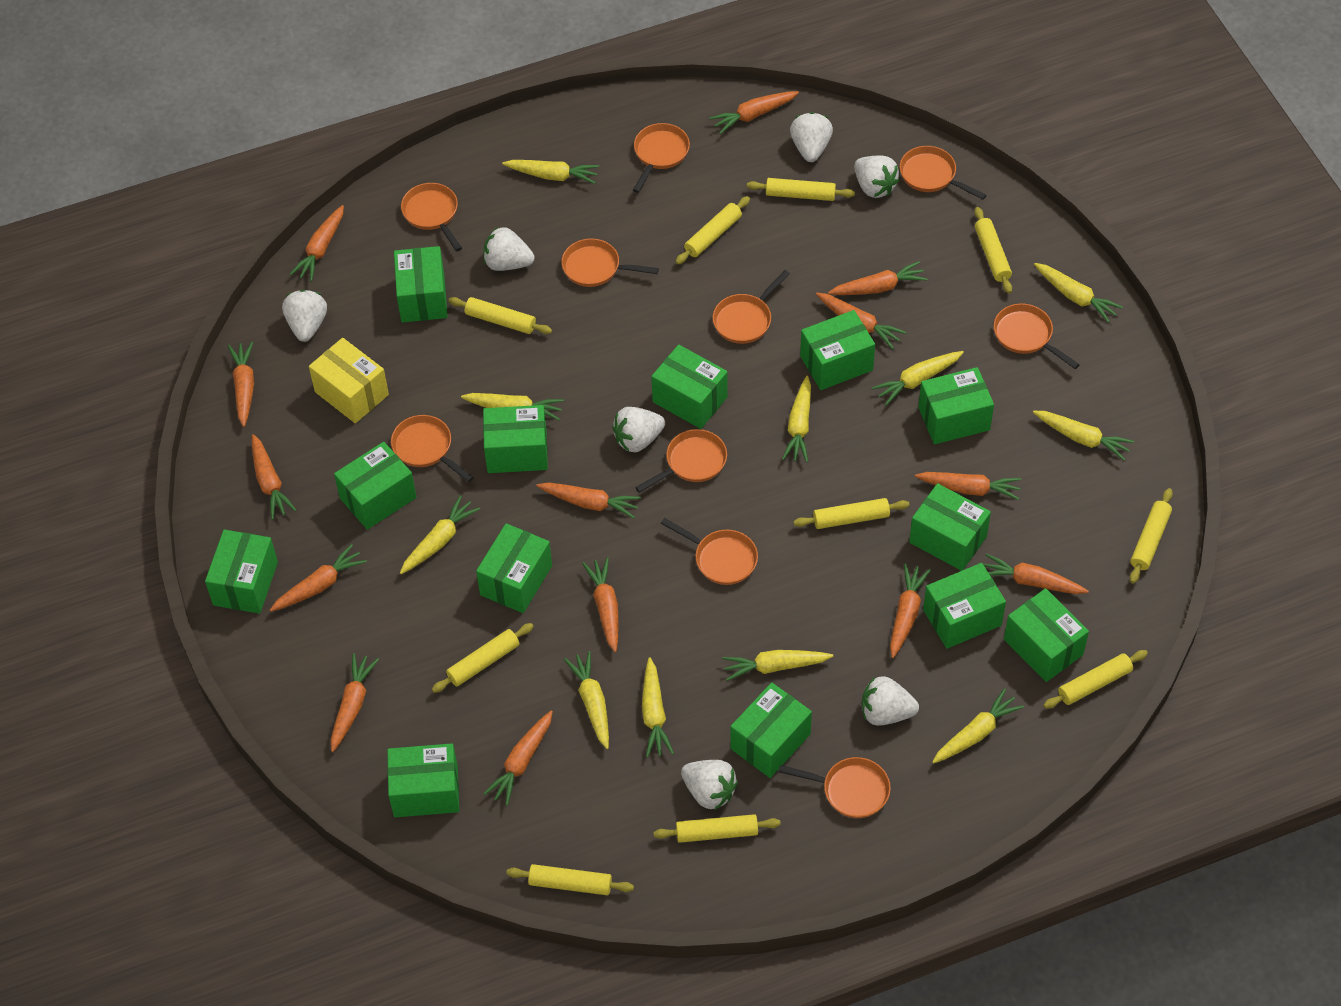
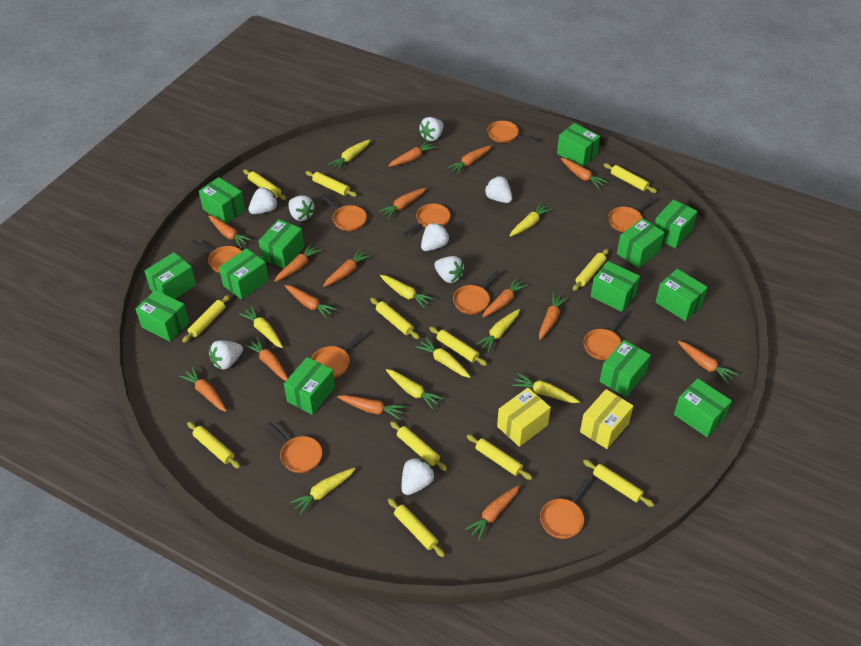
orange carrot: [228,342,254,427] [252,434,297,520] [270,544,367,612] [290,205,344,281] [331,653,379,752] [483,710,553,806] [536,482,641,519] [582,558,619,653] [709,91,799,134] [816,293,906,349] [828,261,928,295] [890,564,931,658] [915,472,1021,500] [983,554,1089,594] = 14 -> [179,367,227,412] [208,215,252,248] [244,337,288,381] [275,243,322,282] [285,285,337,319] [323,249,371,287] [337,395,405,420] [378,188,426,219] [388,141,436,167] [447,145,491,174] [465,485,520,541] [482,278,528,317] [539,293,568,340] [561,158,608,189] [678,341,738,384] = 15
white strawberry: [282,290,327,342] [483,227,535,271] [612,407,665,452] [681,760,738,810] [790,112,833,162] [854,155,900,198] [862,676,919,725] = 7 -> [209,340,243,369] [248,187,278,214] [288,195,315,221] [402,458,434,495] [419,117,444,141] [421,223,449,251] [434,256,465,283] [485,176,512,203] = 8
yellow box: [309,338,389,423] = 1 -> [497,388,551,447] [580,389,633,449] = 2
yellow carrot: [400,495,480,574] [461,393,564,420] [502,160,599,184] [564,651,609,749] [642,657,674,758] [722,650,833,681] [782,376,811,462] [872,351,964,406] [932,688,1024,764] [1033,411,1134,461] [1034,263,1123,323] = 11 -> [239,306,283,348] [290,468,356,515] [328,140,371,170] [380,275,434,308] [386,369,444,409] [415,337,471,378] [475,309,520,352] [510,203,552,237] [512,373,580,403] = 9
yellow rolling pin: [432,623,534,693] [448,297,552,334] [506,864,634,895] [654,814,781,843] [676,196,750,264] [747,178,855,201] [793,498,910,529] [974,207,1012,293] [1043,650,1148,709] [1130,488,1173,583] = 10 -> [182,295,230,343] [187,422,240,469] [243,169,286,200] [305,171,357,197] [370,298,420,339] [388,498,445,557] [390,421,447,471] [429,327,487,366] [467,434,532,480] [573,249,609,291] [583,460,654,507] [604,163,657,193] = 12

